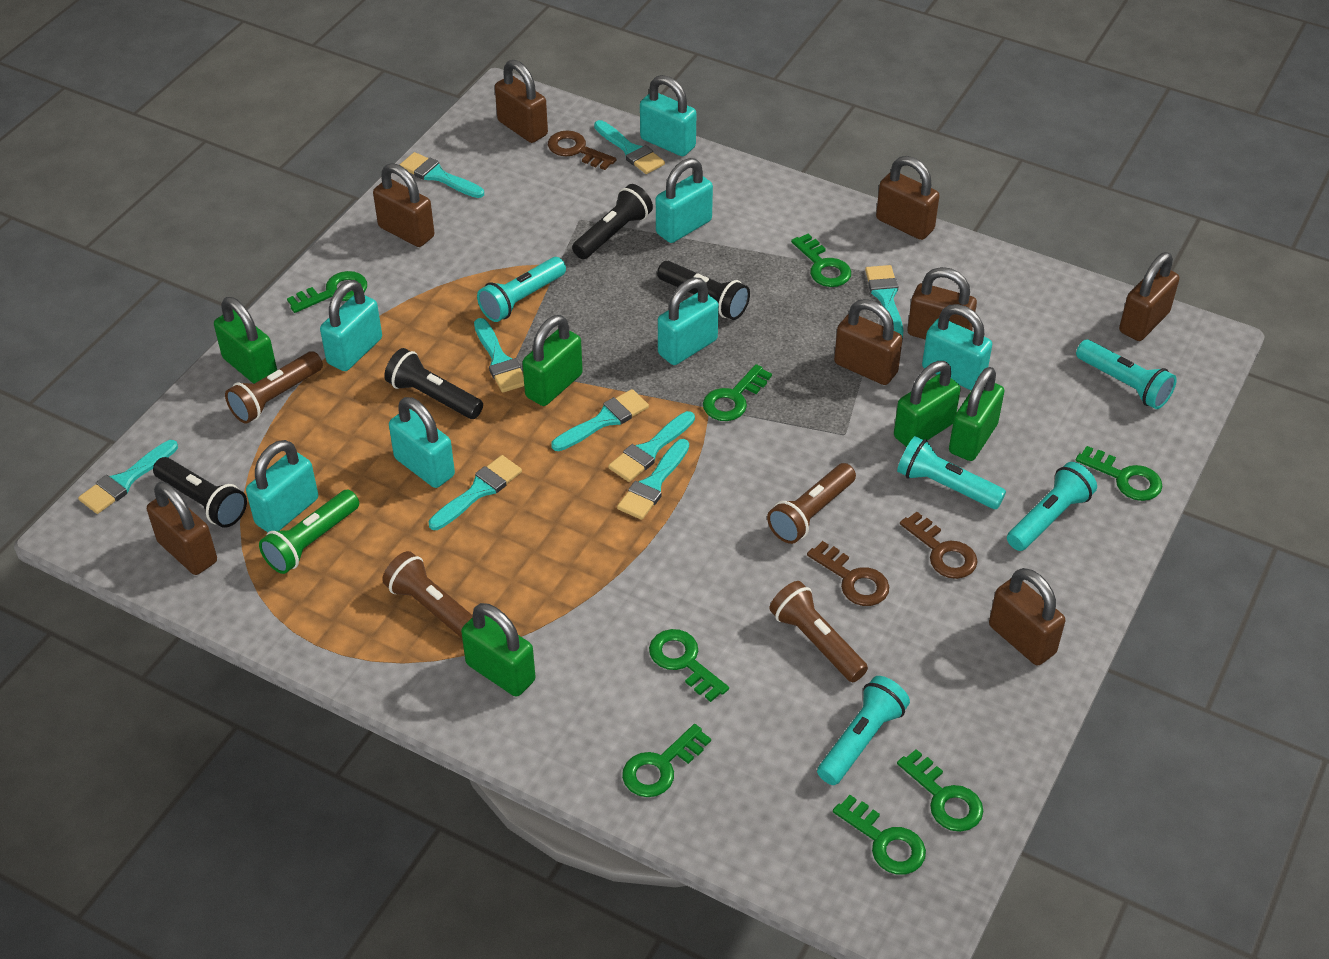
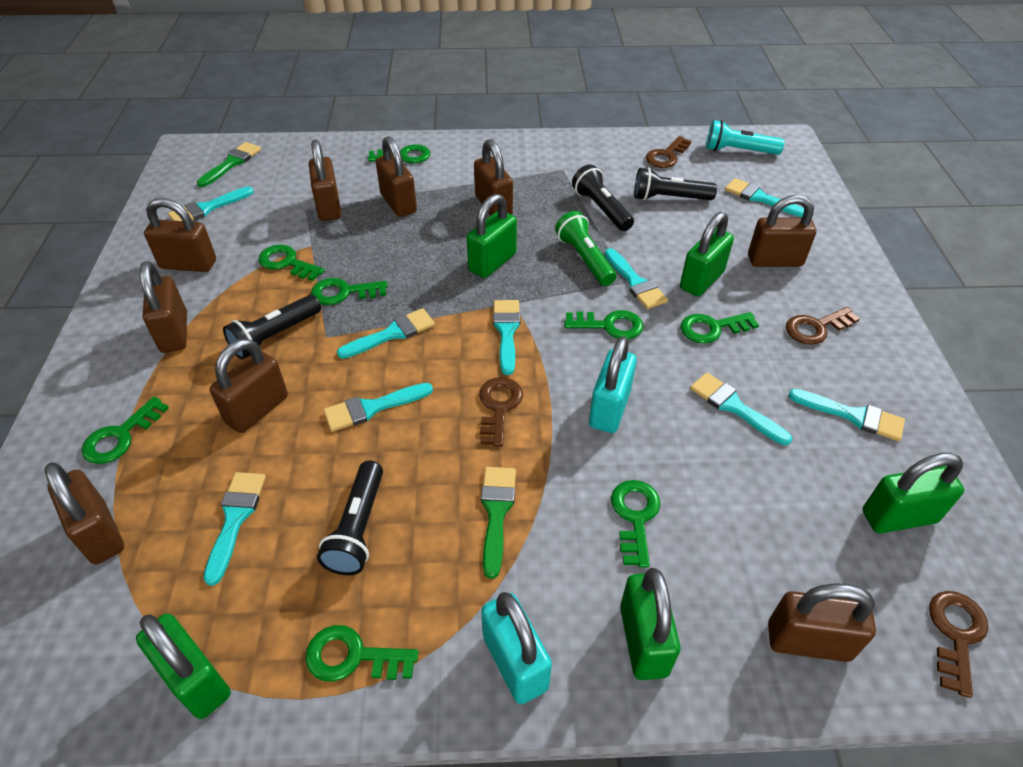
brown flashlight: [225,351,323,424] [382,551,473,638] [767,463,856,544] [769,581,868,682] = 4 -> none = 0
brown key: [548,130,617,170] [807,541,889,606] [900,512,978,579] = 3 -> [479,377,523,447] [646,136,692,168] [786,307,860,345] [929,591,988,698] = 4
brown padlock: [147,482,217,575] [373,163,434,247] [495,60,548,143] [834,299,903,385] [876,156,940,240] [907,267,977,340] [989,568,1065,665] [1119,252,1179,341] = 8 -> [45,462,124,565] [140,261,187,353] [144,198,216,272] [210,338,288,433] [309,140,341,221] [376,136,417,217] [474,139,513,216] [748,195,816,267] [768,583,876,662] = 9
green brush: none = 0 -> [197,142,261,187] [481,467,516,579] = 2
turquoise flashlight: [477,257,566,322] [817,676,910,785] [897,436,1006,509] [1007,462,1097,551] [1076,340,1177,409] = 5 -> [706,120,784,155] = 1
turquoise padlock: [246,440,318,532] [320,280,382,371] [389,397,455,488] [640,75,696,156] [656,158,713,243] [658,278,719,365] [922,304,992,390] = 7 -> [481,592,552,704] [589,336,637,433] = 2

